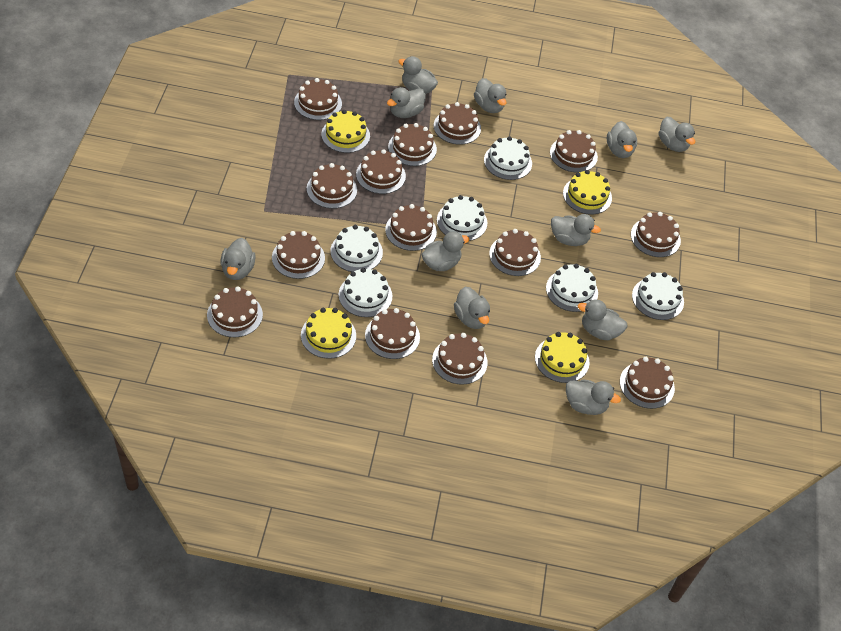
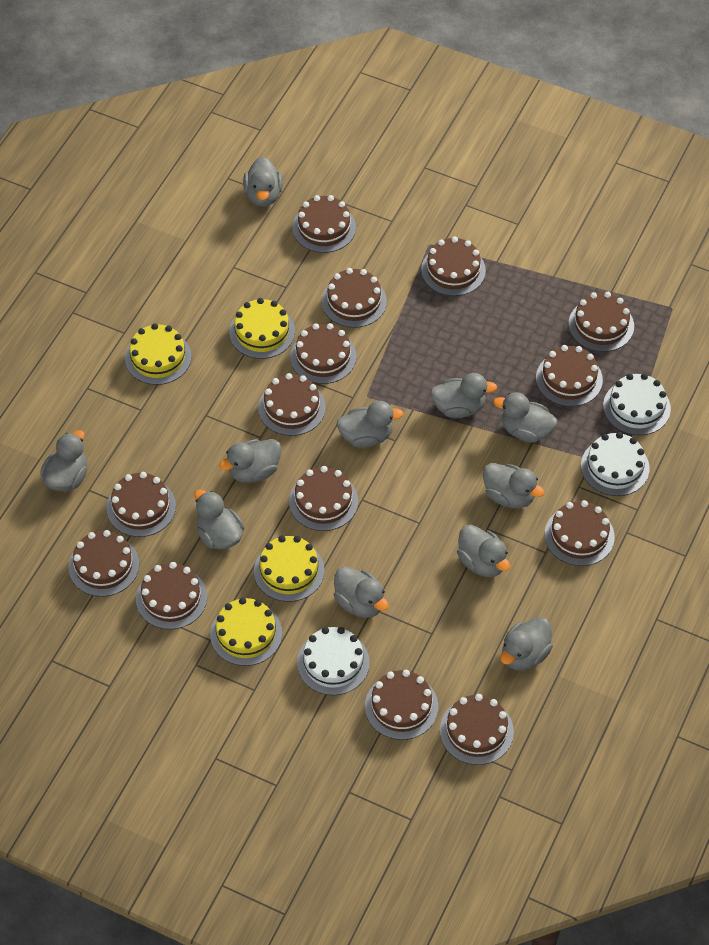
white cake: [330,225,383,272] [339,268,392,317] [437,195,487,241] [484,136,532,180] [546,264,598,312] [632,272,684,320] = 6 -> [297,627,370,695] [581,432,650,496] [603,373,671,435] = 3

